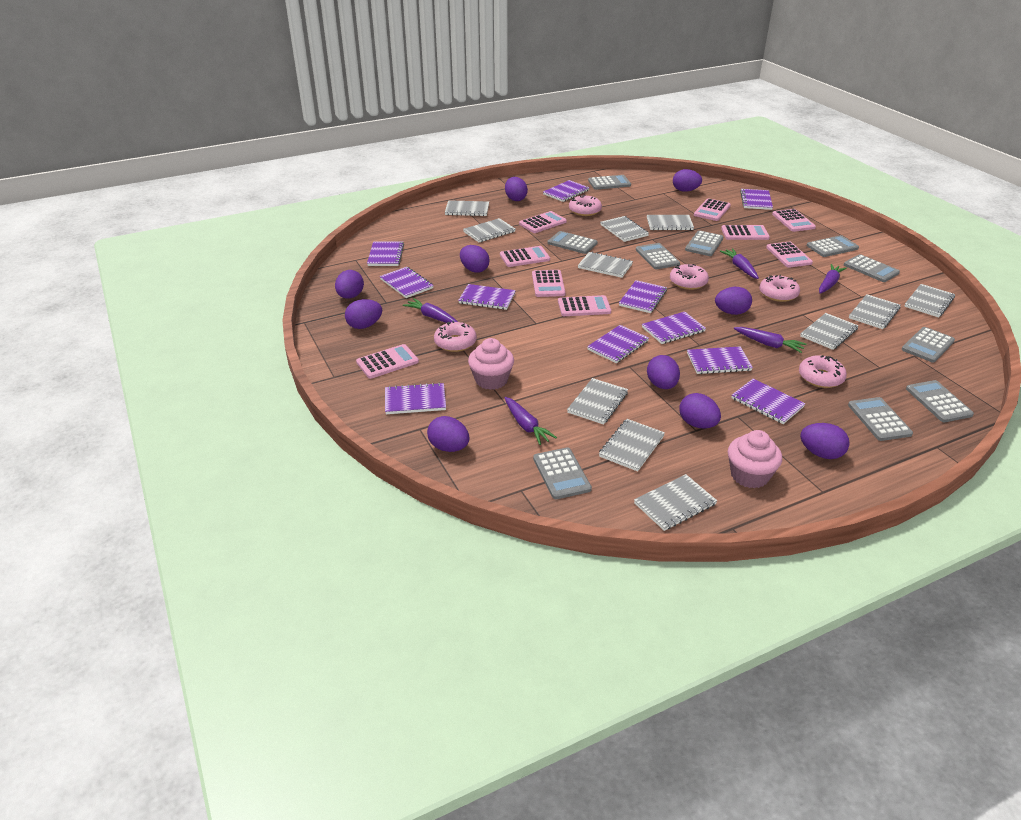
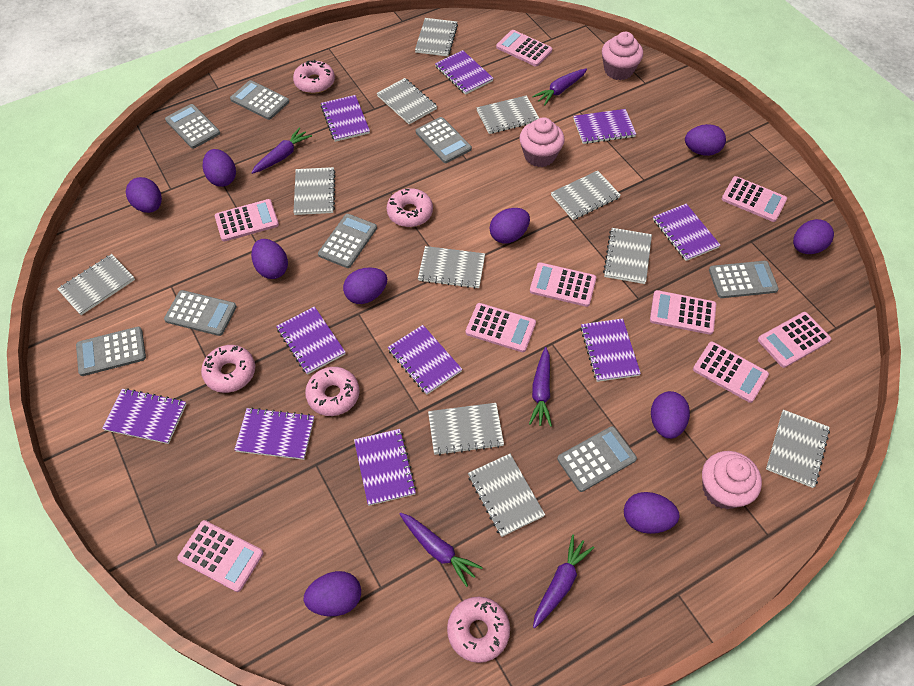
grey calculator: [533,447,592,499] [548,231,598,254] [588,175,631,190] [636,243,680,269] [685,230,724,256] [807,235,859,257] [844,254,900,282] [848,397,913,441] [902,327,955,363] [906,380,974,422] = 10 -> [76,327,146,376] [164,290,237,336] [165,104,220,149] [230,80,289,120] [318,214,377,268] [416,117,472,163] [557,426,637,492] [709,261,779,298] = 8
pink cupcake: [468,338,514,390] [728,430,782,489] = 2 -> [520,117,565,167] [602,32,643,80] [702,451,762,509] = 3
purple notebook: [367,242,404,266] [380,267,434,298] [385,383,446,414] [458,284,516,310] [543,180,589,202] [587,325,649,363] [619,280,667,313] [642,312,706,344] [687,346,753,374] [731,379,805,424] [740,189,773,210] = 11 -> [102,388,186,444] [234,407,314,460] [276,306,346,375] [321,95,370,142] [354,429,416,506] [388,325,462,395] [435,50,494,95] [573,109,636,144] [580,318,641,382] [653,204,720,261] = 10

